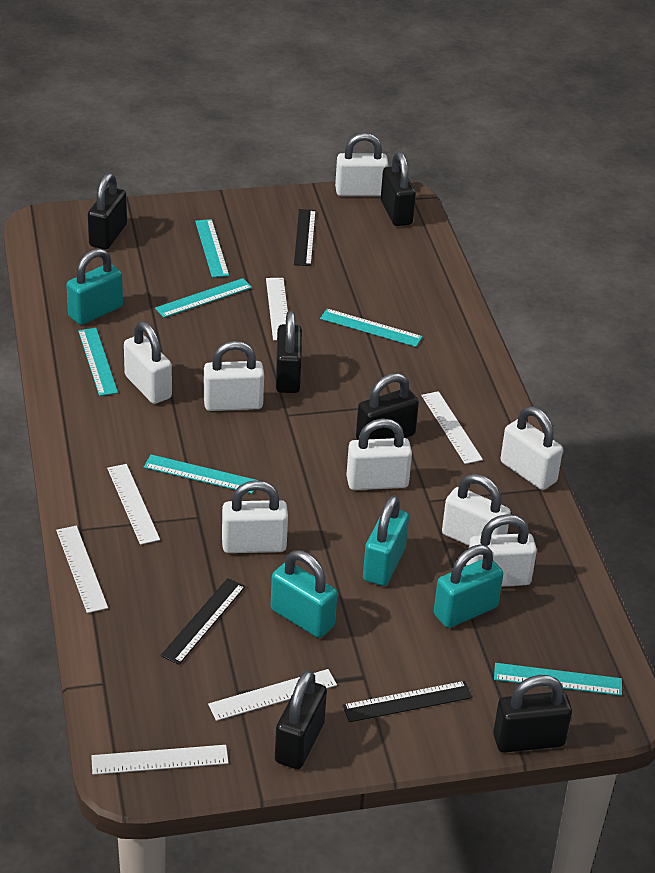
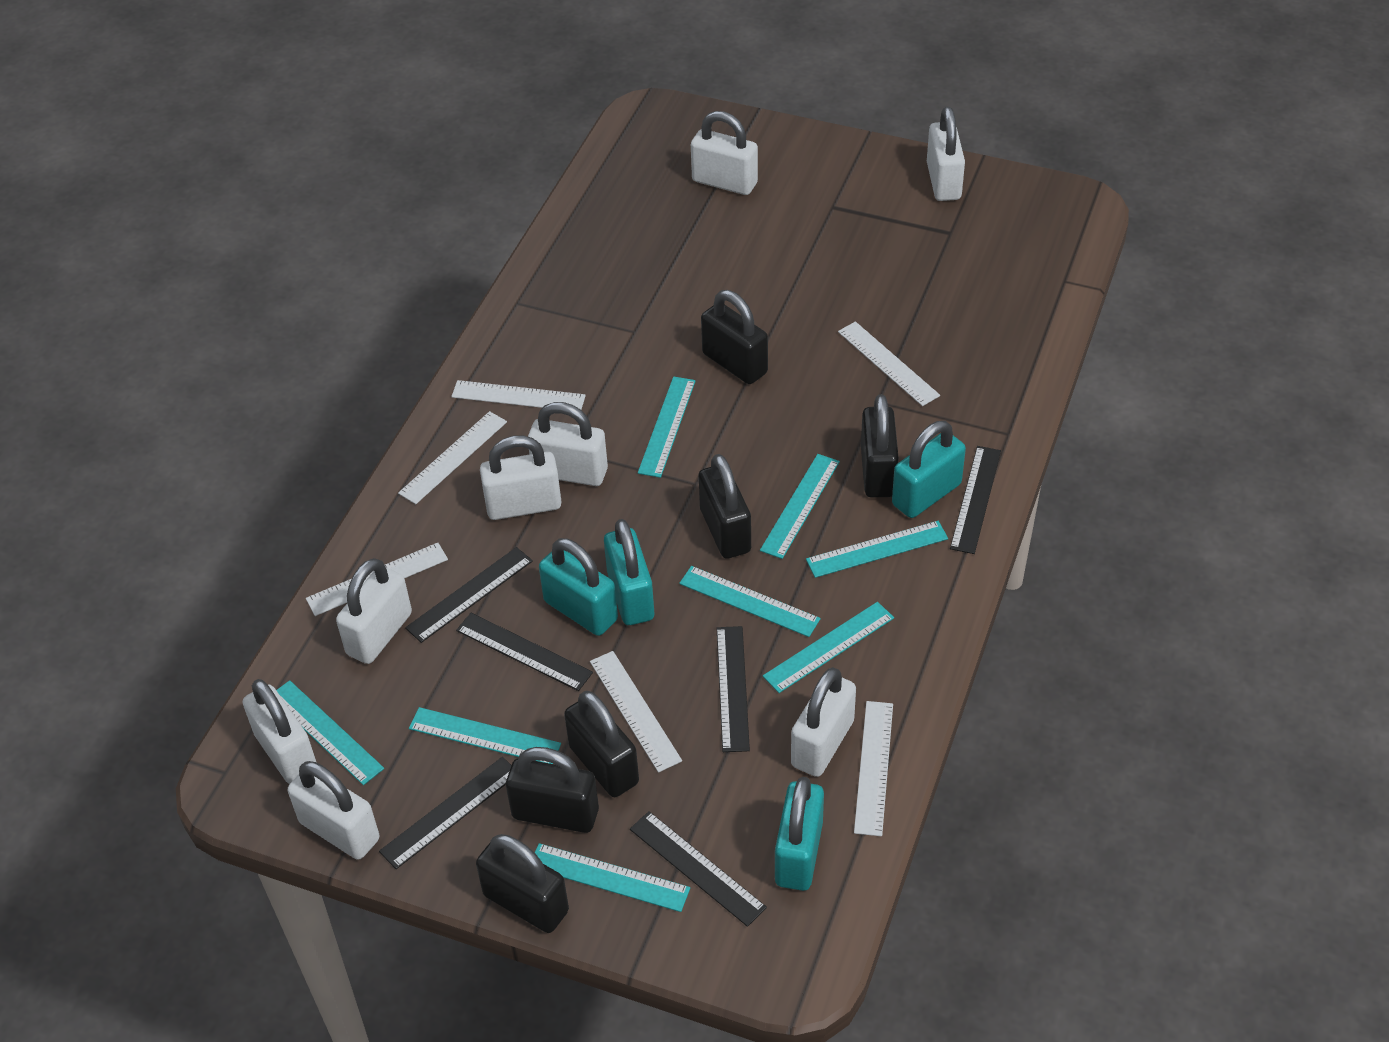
black ruler: [161,578,246,665] [294,209,316,266] [342,681,472,722] = 3 -> [379,757,512,869] [405,547,533,643] [456,613,593,691] [630,811,767,927] [717,626,750,752] [950,446,1001,554] = 6
turquoise ruler: [78,328,118,396] [144,455,255,494] [155,278,252,318] [195,219,229,278] [320,309,423,347] [494,663,622,696] = 6 -> [277,680,384,785] [409,707,561,764] [535,843,690,912] [638,377,696,478] [679,566,821,637] [760,454,840,559] [763,602,894,693] [806,521,948,578] = 8

